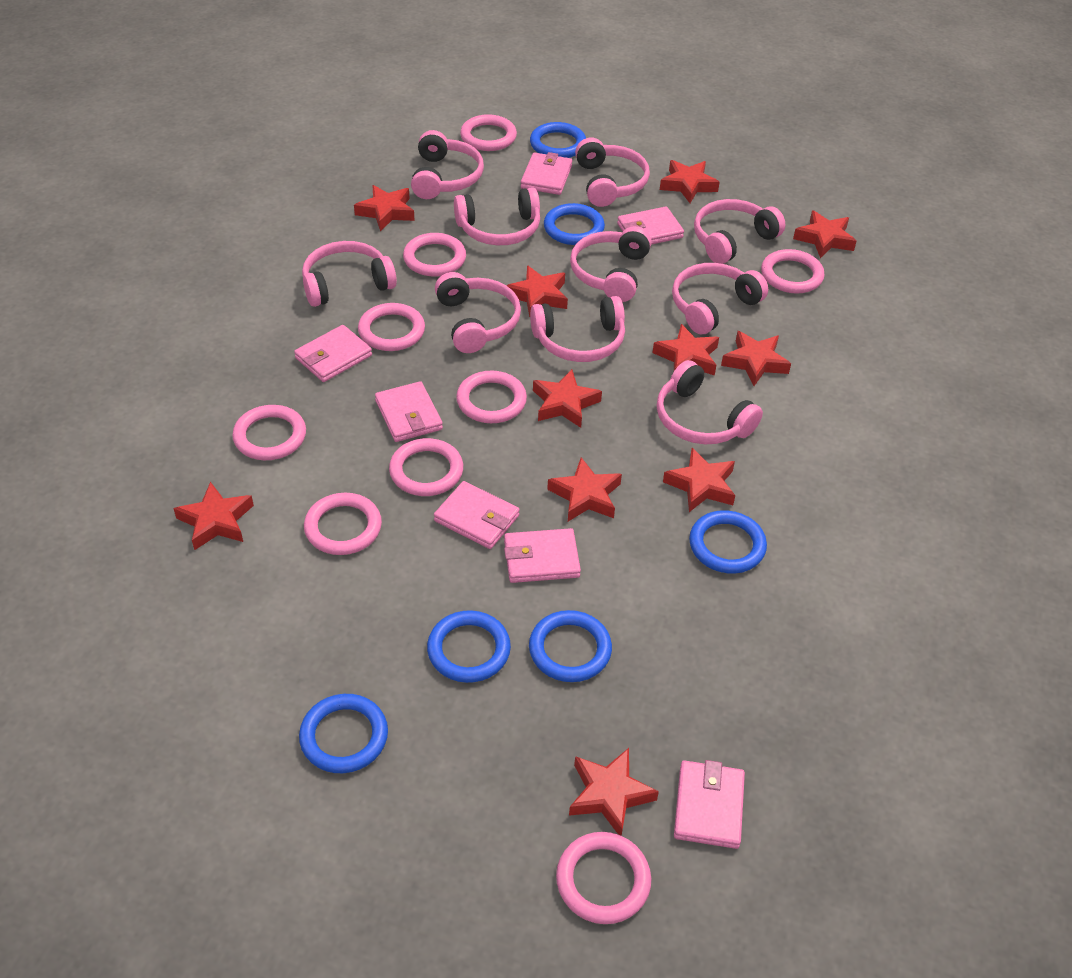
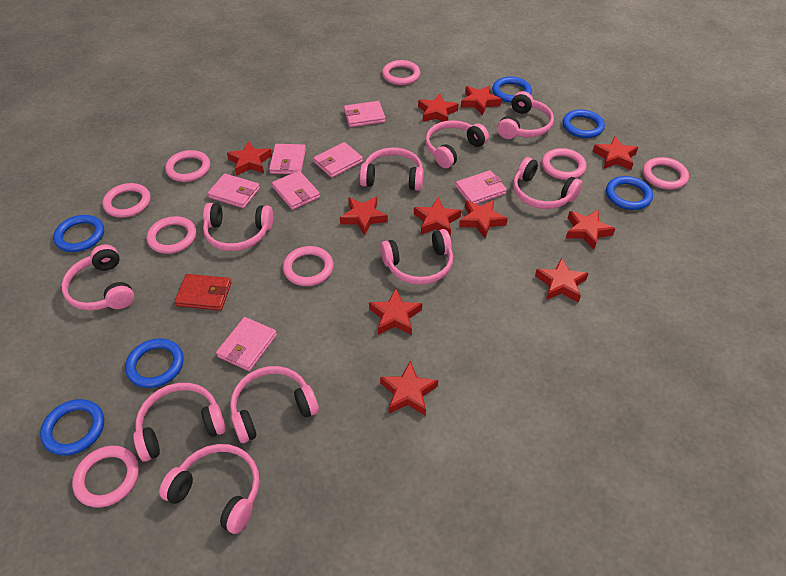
pink ring: [232,405,306,460] [304,493,382,555] [358,303,425,351] [389,438,463,496] [403,233,466,277] [456,371,527,423] [460,114,517,151] [556,832,651,924] [761,249,825,294] = 9 -> [72,446,139,507] [102,183,151,218] [147,216,196,254] [165,150,210,182] [283,246,334,286] [382,60,420,85] [542,148,586,180] [643,157,689,190] = 8
red wallet: none = 0 -> [174,274,231,311] = 1

